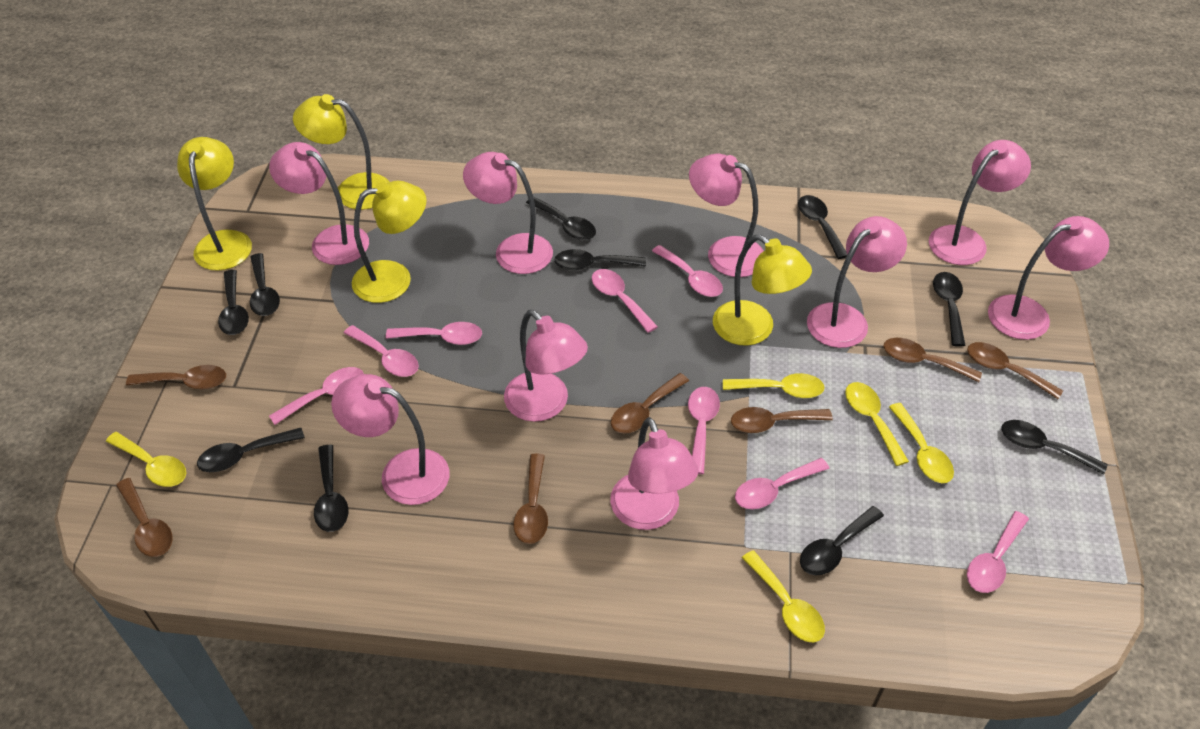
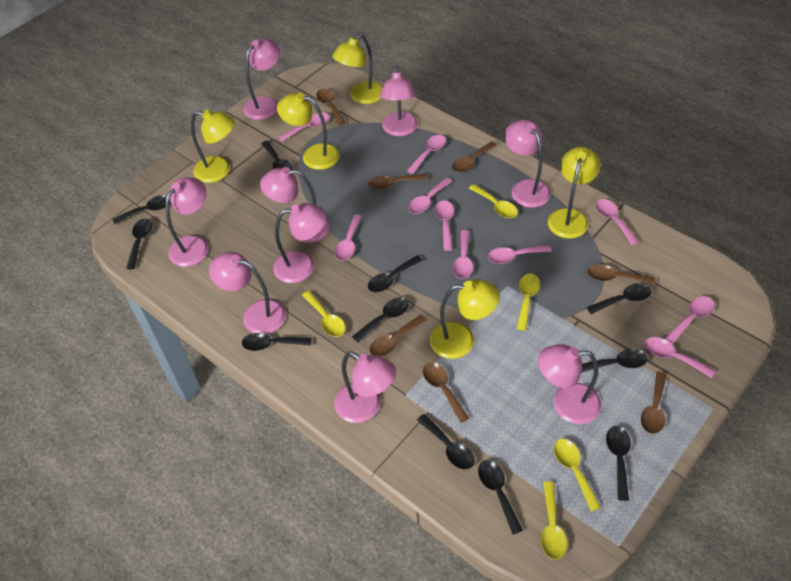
black spoon: [197,428,305,472] [218,270,249,335] [250,253,280,316] [314,445,349,532] [526,196,596,240] [554,249,646,270] [798,195,847,259] [800,506,884,575] [933,272,966,347] [1001,420,1107,475] = 10 -> [113,195,171,224] [126,218,152,269] [242,333,312,351] [261,141,293,170] [352,297,409,342] [368,255,423,293] [417,414,475,469] [478,460,523,535] [581,349,648,373] [587,283,652,314] [606,426,631,501] = 11
pink spoon: [269,367,364,425] [344,325,419,377] [386,322,482,345] [592,269,658,333] [652,245,723,297] [688,387,720,474] [735,458,830,509] [967,511,1029,593] = 8 -> [278,113,329,142] [334,214,362,261] [407,135,446,174] [408,178,452,214] [435,200,454,251] [453,230,473,279] [488,245,552,264] [596,199,639,246] [644,337,715,378] [664,296,714,344] = 10
yellow lamp: [177,137,252,271] [293,94,389,210] [352,181,426,303] [713,234,812,346] = 4 -> [191,110,235,183] [277,93,340,170] [332,34,383,104] [430,279,500,359] [548,147,601,239] = 5

